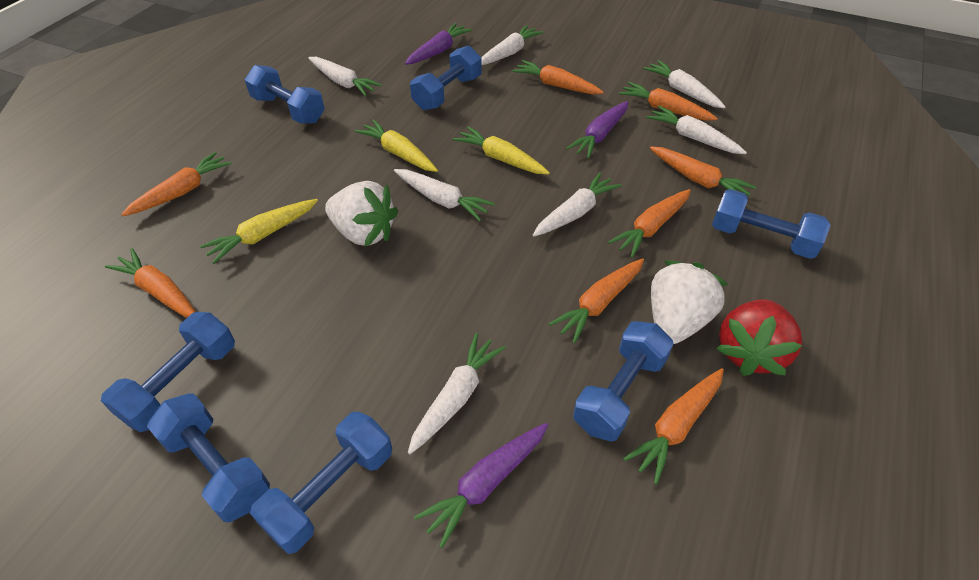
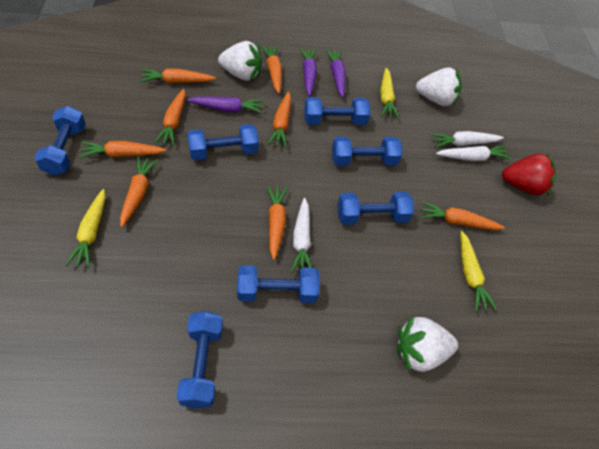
white carrot: [308,57,382,96] [394,169,495,221] [408,333,506,454] [481,25,544,65] [533,172,622,237] [643,60,725,109] [646,106,747,154] = 7 -> [291,198,312,273] [431,131,504,148] [436,145,512,161] = 3
white strawberry: [325,181,398,247] [651,260,728,344] = 2 -> [218,41,262,81] [397,316,458,372] [416,67,462,106] = 3

